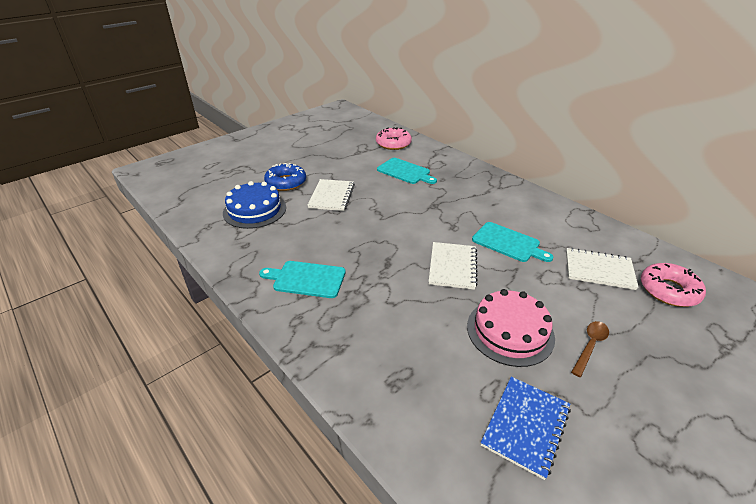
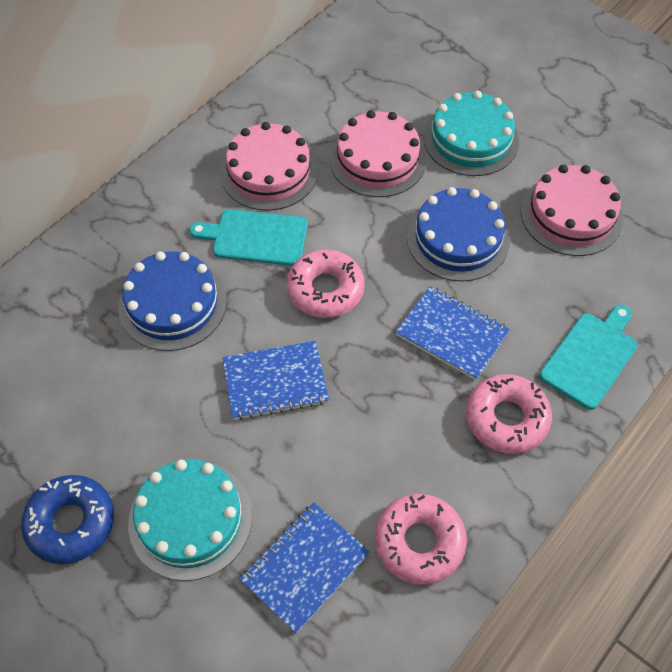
blue cake: [223,181,286,229] = 1 -> [118,251,227,351] [407,187,510,281] = 2
blue notebook: [481,377,571,480] = 1 -> [223,341,329,420] [240,503,370,634] [396,286,510,380] = 3
brown spoon: [571,321,609,377] = 1 -> none = 0
pink cake: [467,289,555,367] = 1 -> [220,122,318,211] [329,110,426,197] [521,165,623,256] = 3
pink donut: [376,127,412,150] [641,263,706,307] = 2 -> [287,250,365,318] [375,494,467,585] [466,374,552,454] = 3
turquoise cake: none = 0 -> [128,459,252,581] [423,91,519,176] = 2
turquoise cutting board: [259,261,346,298] [377,158,437,184] [472,222,553,262] = 3 -> [190,209,308,266] [539,305,637,410] = 2
white notebook: [307,179,355,211] [429,242,478,290] [566,248,638,290] = 3 -> none = 0

